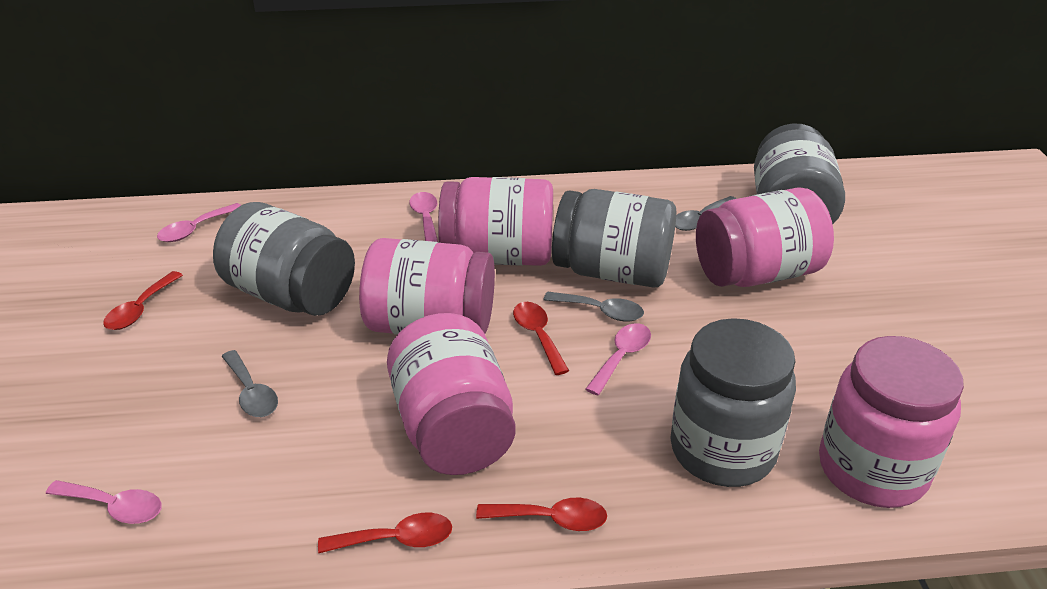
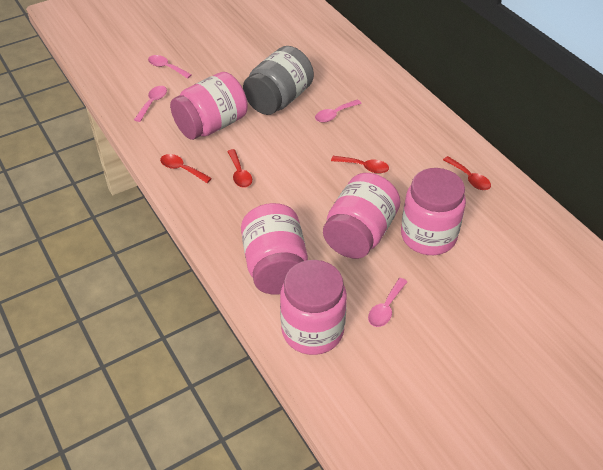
grey jar: [213,202,355,316] [552,189,677,288] [670,318,796,487] [754,124,845,224] = 4 -> [243,46,314,115] = 1
grey spoon: [221,350,278,417] [543,291,644,321] [675,196,737,231] = 3 -> none = 0

